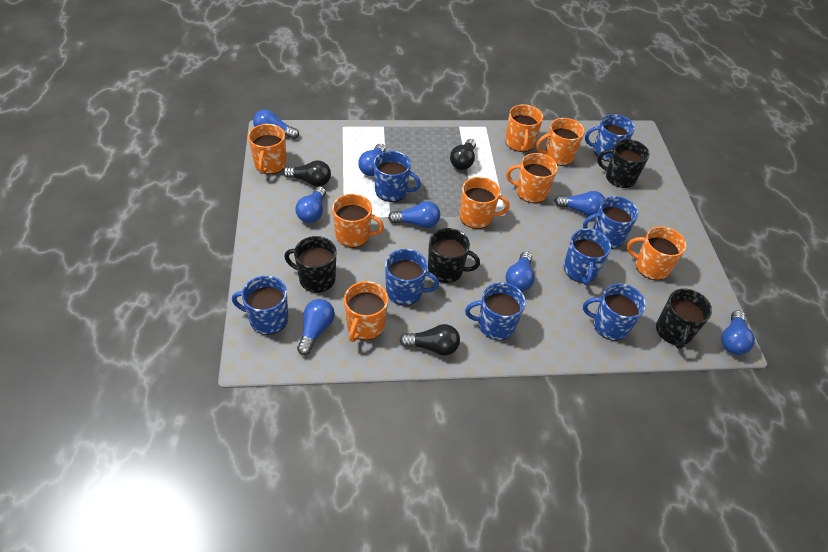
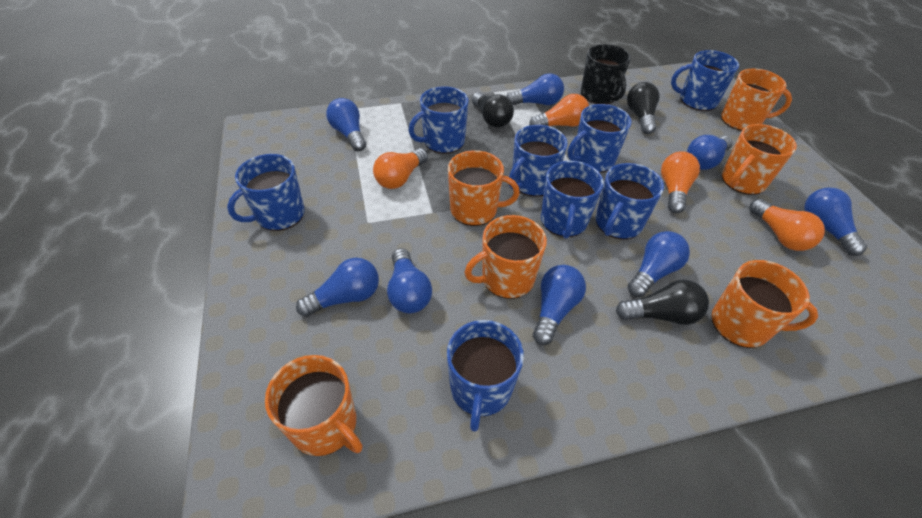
black mug: [284,236,337,293] [428,228,480,283] [597,139,650,188] [656,289,712,349] = 4 -> [581,44,631,104] = 1
orange light bulb: none = 0 -> [373,148,428,189] [529,94,589,127] [661,151,700,213] [749,199,825,251] = 4
orange mug: [248,124,286,174] [332,194,384,248] [344,281,388,342] [460,177,510,229] [505,104,543,152] [506,153,558,203] [536,118,585,166] [627,226,686,280] = 8 -> [265,355,362,456] [448,150,520,226] [464,215,547,299] [712,260,818,348] [721,68,792,131] [722,124,797,195] = 6

